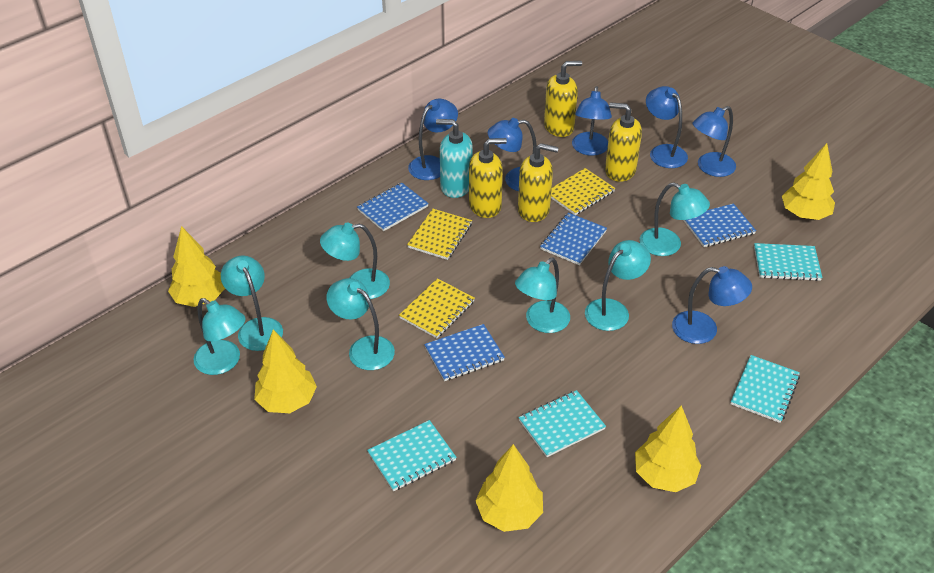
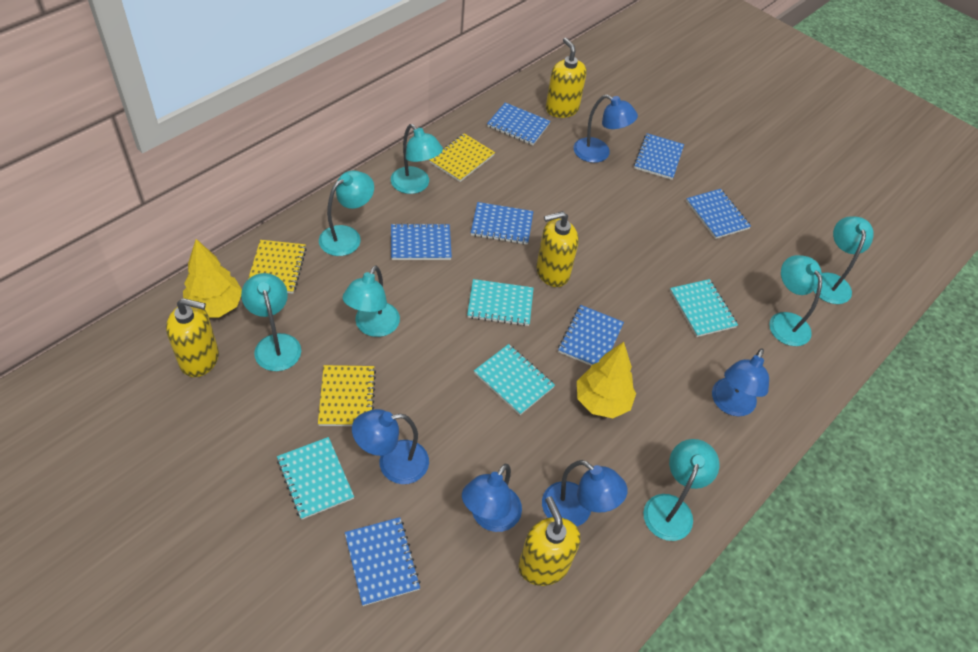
blue lamp: [408,98,458,180] [488,118,537,191] [572,86,612,156] [646,86,688,168] [672,266,752,344] [693,106,736,177] = 6 -> [352,409,429,484] [462,464,522,532] [542,460,628,527] [573,94,638,163] [712,348,769,417] = 5
blue notebook: [357,183,429,231] [424,324,505,381] [540,213,607,265] [683,203,756,247] = 4 -> [345,517,421,606] [391,223,452,260] [471,202,533,245] [487,103,551,145] [558,305,624,366] [634,133,684,180] [686,189,751,239] = 7
turquoise soap dispenser: [436,119,473,198] = 1 -> none = 0
yellow tree: [168,226,225,307] [254,330,317,413] [475,444,543,532] [635,405,701,492] [782,143,835,220] = 5 -> [183,239,242,317] [577,342,636,418] = 2

